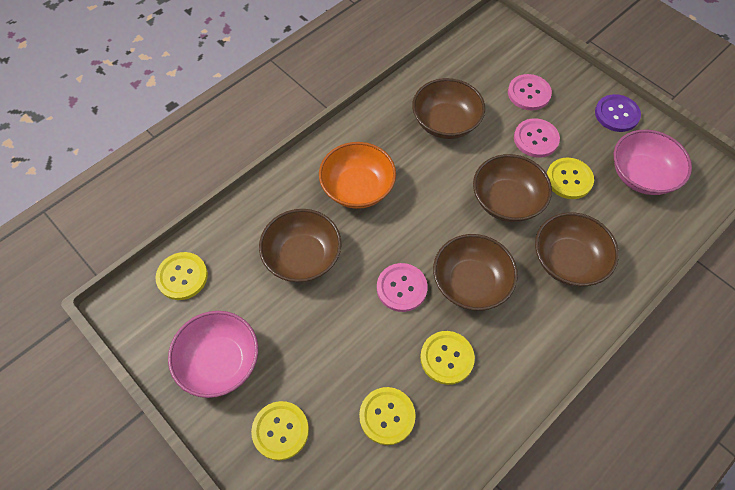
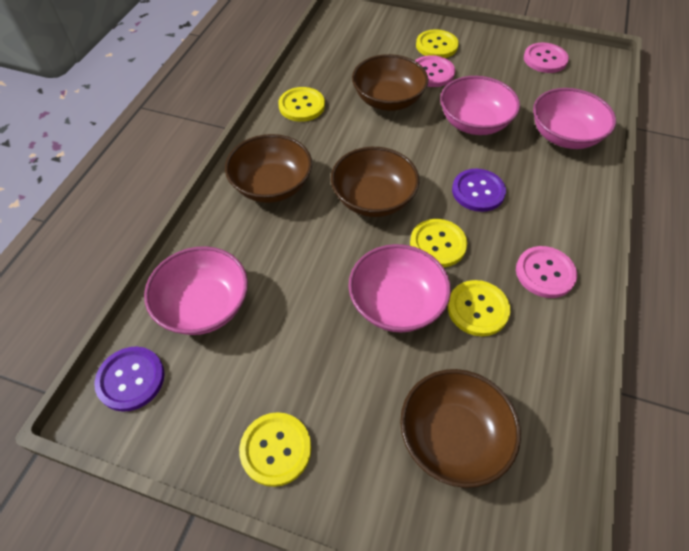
brown bowl: [259,209,341,282] [412,78,485,139] [433,234,518,311] [473,154,552,222] [535,212,619,286] = 5 -> [225,134,312,203] [331,147,419,217] [352,54,428,111] [400,369,521,488] = 4
orange bowl: [319,142,396,209] = 1 -> none = 0
pink bowl: [168,311,258,398] [614,130,692,195] = 2 -> [144,246,248,335] [348,244,451,333] [440,76,520,135] [533,88,616,149] = 4
purple button: [595,94,641,132] = 1 -> [94,347,165,412] [452,169,506,212] = 2

